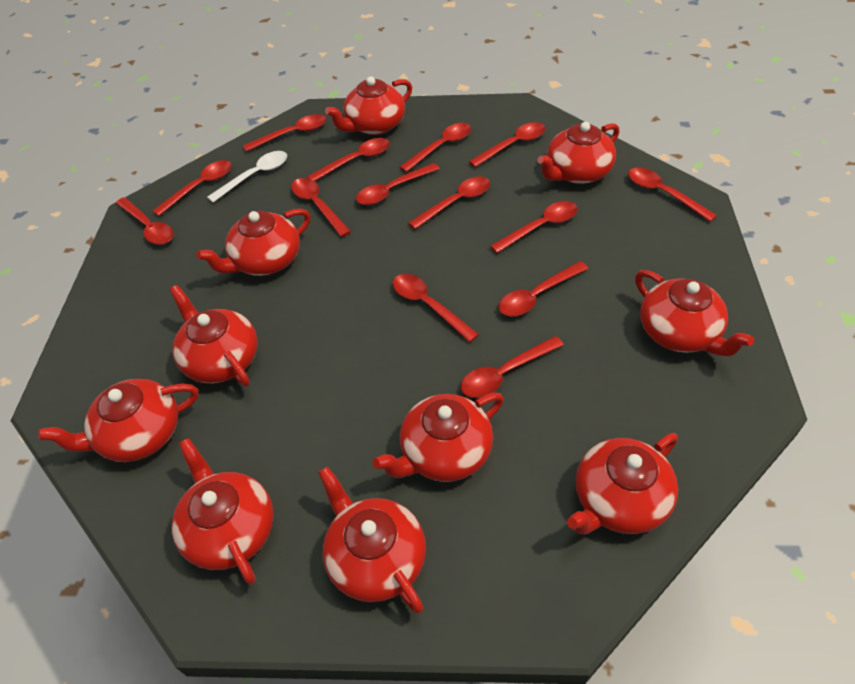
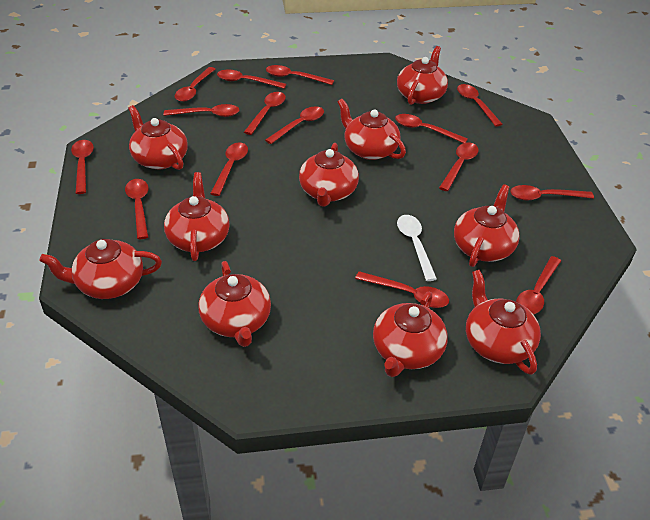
red spoon: [116,197,174,245] [152,160,232,216] [243,114,326,152] [291,178,351,237] [307,138,390,181] [356,163,440,205] [393,274,479,342] [399,123,471,172] [408,176,490,229] [461,336,564,398] [469,122,545,167] [490,201,578,253] [499,261,588,316] [628,167,717,222] = 14 -> [71,140,94,194] [125,179,148,239] [164,104,239,117] [175,67,215,102] [210,143,248,196] [217,69,286,89] [244,92,286,135] [265,106,324,144] [266,65,334,85] [355,271,449,308] [395,114,468,143] [439,142,479,191] [457,84,502,127] [510,185,594,201] [516,256,561,314] = 15

